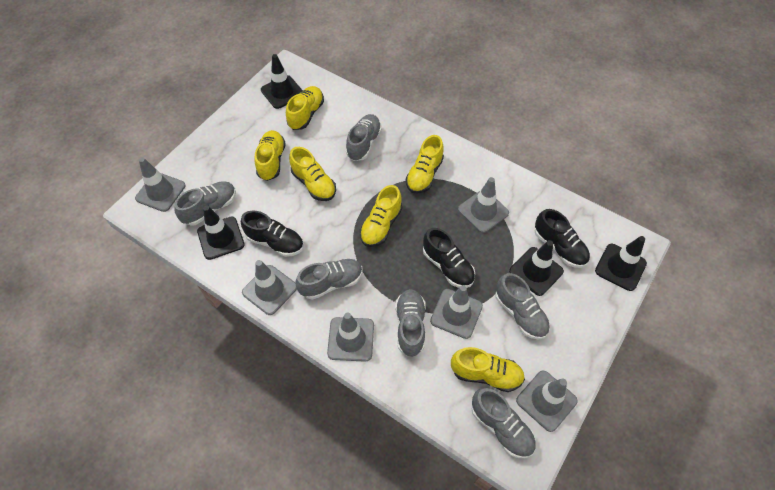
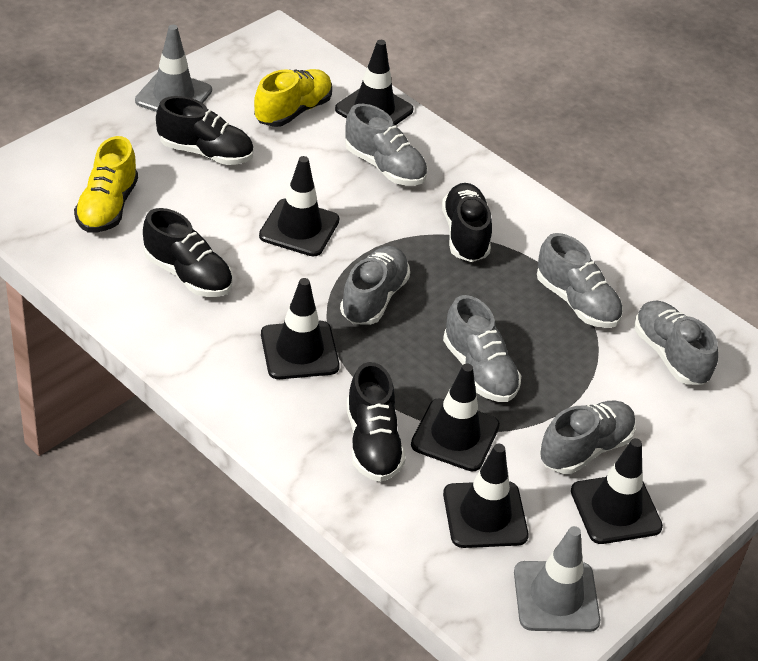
black shoe: [241,211,304,257] [423,228,475,288] [535,209,590,268] = 3 -> [143,208,233,297] [156,96,254,165] [346,362,406,482] [442,183,492,262] = 4
black traffic cone: [197,205,245,260] [261,54,303,109] [509,240,564,296] [595,236,647,291] = 4 -> [259,156,339,257] [261,278,340,379] [335,40,414,125] [411,363,500,471] [443,444,529,548] [571,438,663,544] = 6
grey traffic cone: [135,157,186,212] [242,260,297,315] [327,313,374,362] [430,285,483,339] [458,177,509,233] [516,371,578,432] = 6 -> [135,25,212,112] [514,526,600,632] = 2
yellow shoe: [255,130,286,181] [286,86,324,130] [289,147,336,201] [360,185,402,247] [406,135,444,193] [451,347,525,392] = 6 -> [74,136,138,232] [254,69,332,127] = 2

